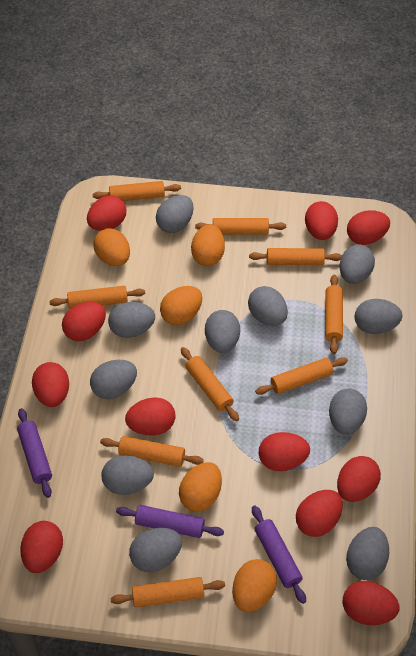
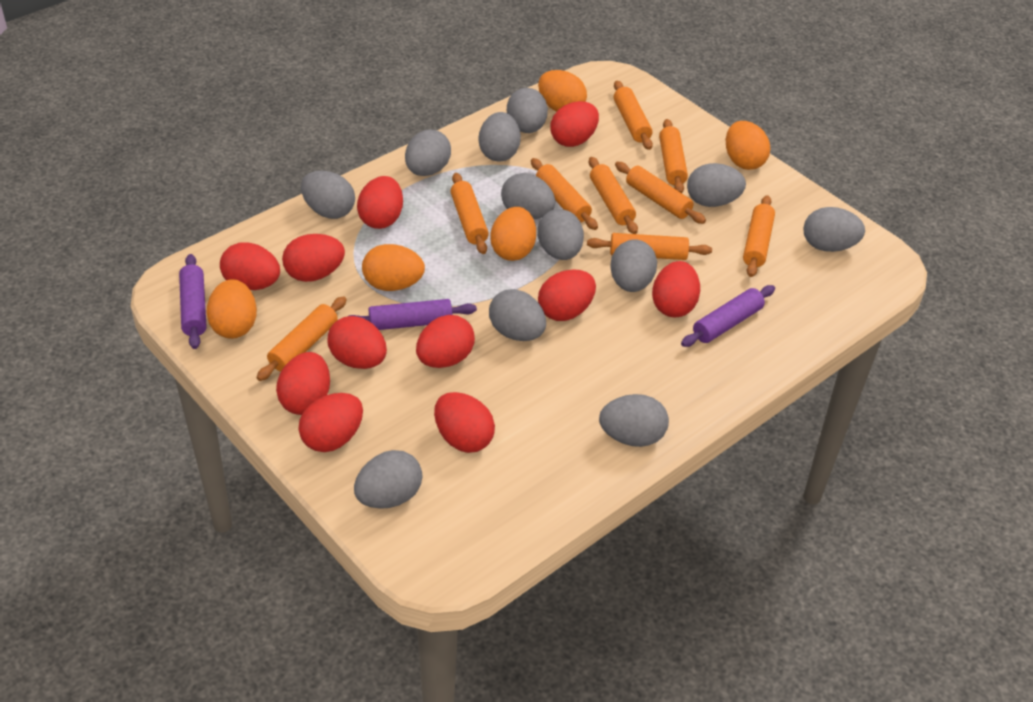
grey egg: [90,360,137,399] [101,455,154,495] [108,302,155,338] [129,528,182,572] [156,195,194,233] [205,310,240,353] [248,286,288,326] [329,389,367,435] [339,245,375,284] [346,527,389,580] [354,299,403,334] = 11 -> [301,171,355,219] [354,450,423,509] [405,129,451,176] [479,112,521,161] [489,289,546,341] [501,173,555,219] [507,88,548,133] [538,209,584,260] [599,394,669,447] [610,240,657,292] [687,163,746,207] [804,207,865,252] = 12

